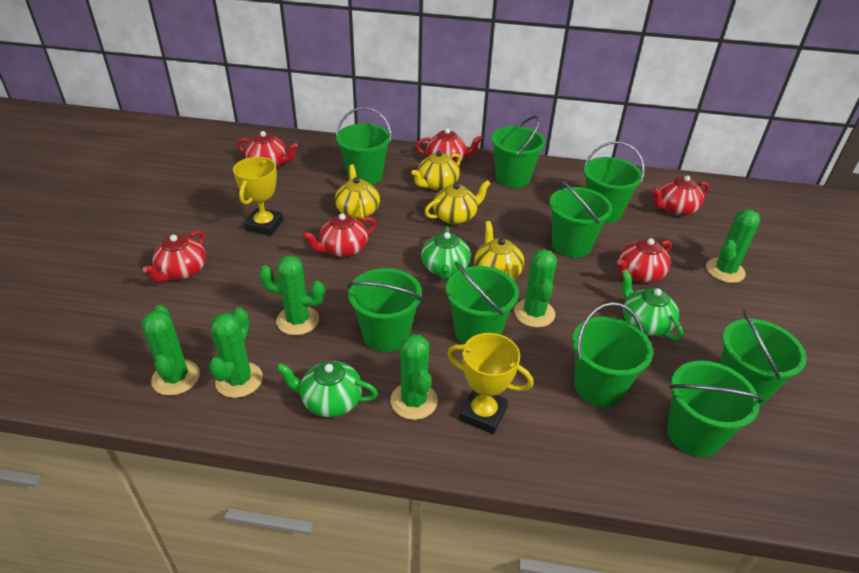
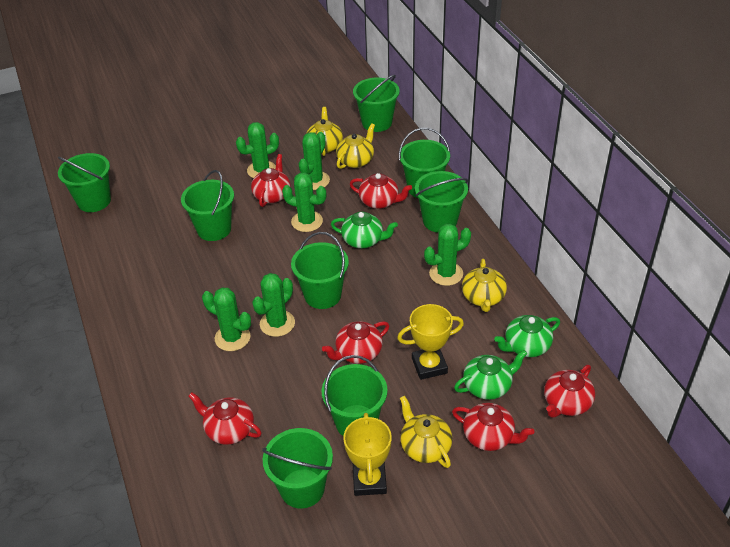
green bucket: [336,107,392,185] [347,268,423,352] [446,262,519,345] [491,116,545,188] [549,180,612,258] [572,302,653,407] [584,141,644,223] [667,361,763,457] [720,309,807,406] = 9 -> [58,153,111,212] [181,170,234,241] [262,428,333,509] [291,232,349,309] [321,355,388,436] [353,75,400,132] [399,128,450,198] [415,171,468,233] = 8

